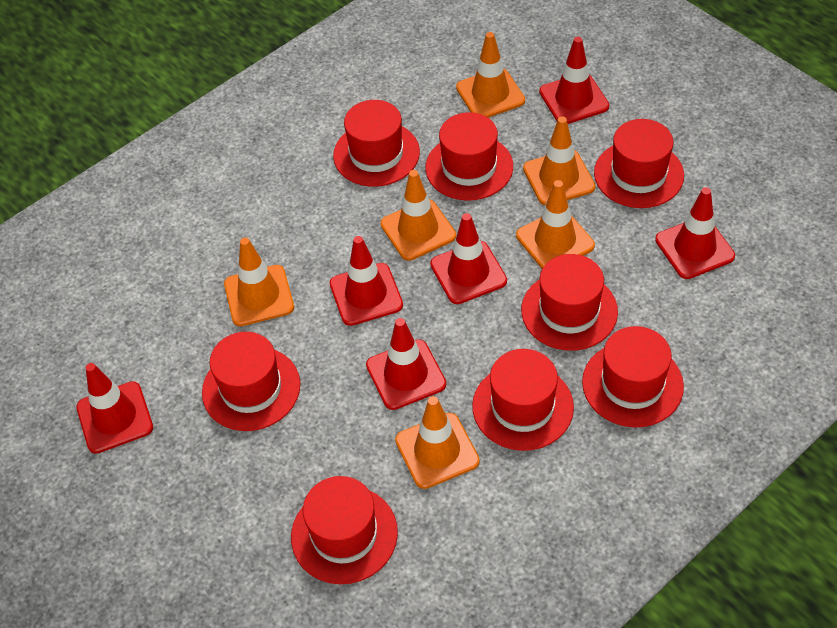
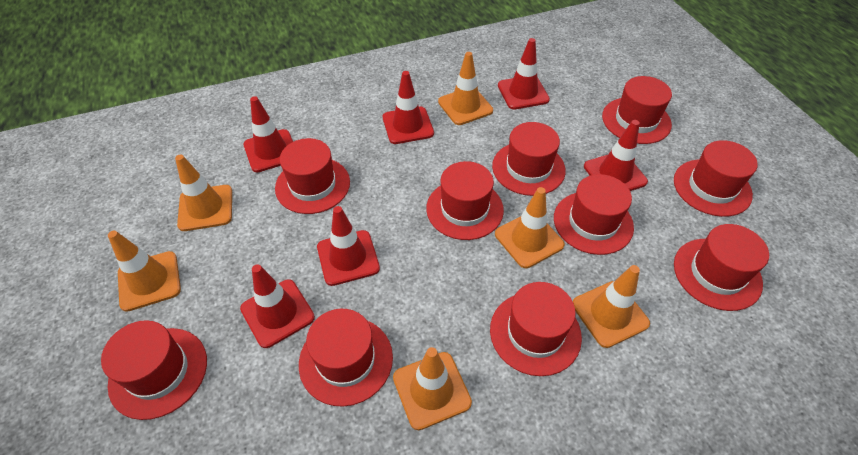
red hat: [202,332,300,431] [291,476,398,584] [333,100,420,187] [425,112,513,200] [472,349,574,451] [521,254,618,351] [582,326,684,427] [594,119,684,208] = 8 -> [101,320,207,420] [275,138,350,214] [299,309,393,407] [426,161,504,240] [490,282,582,376] [492,122,566,196] [554,174,634,255] [602,76,672,144] [674,140,758,217] [674,224,769,311] = 10

